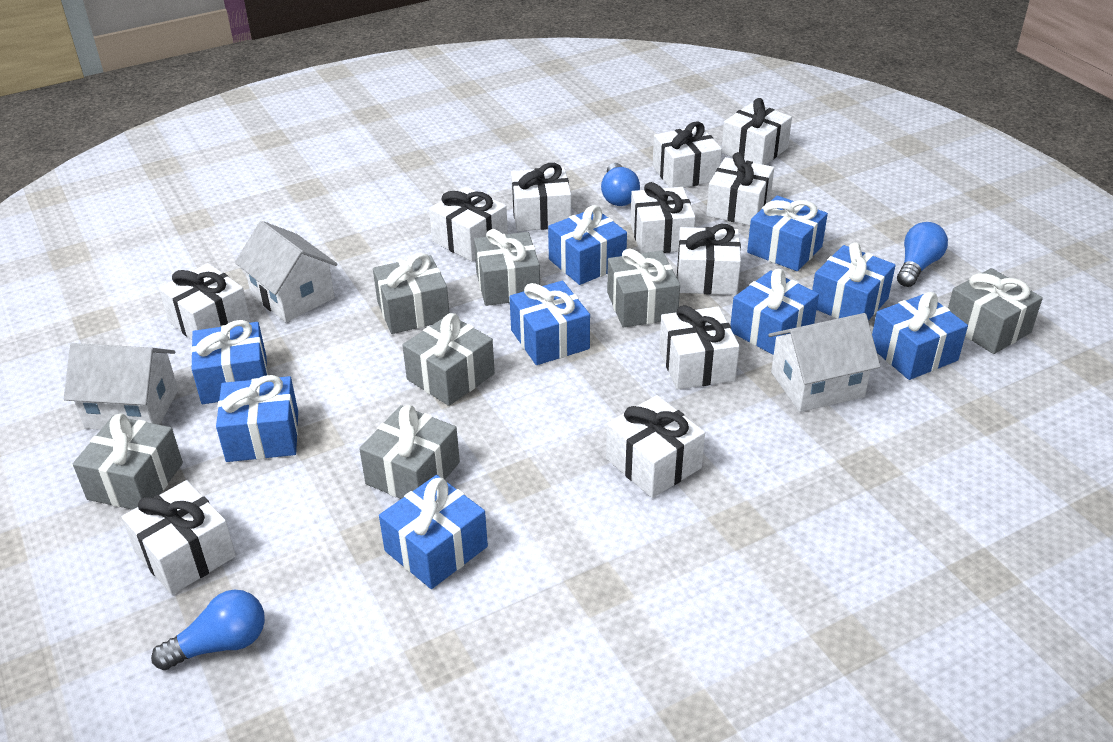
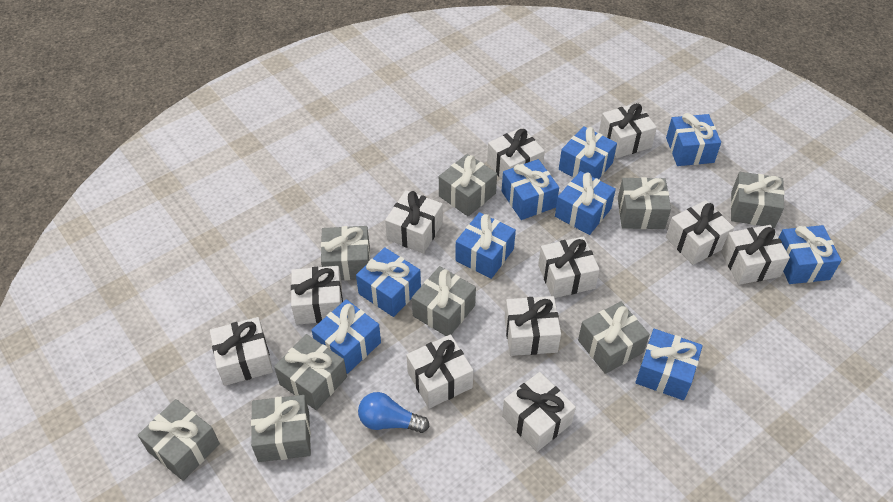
blue light bulb: [151,589,265,670] [601,163,640,206] [897,222,948,287] = 3 -> [358,392,430,433] = 1
grey gift: [73,413,183,510] [359,405,460,499] [373,253,449,334] [402,313,495,406] [474,229,540,306] [607,249,680,328] [948,268,1043,354] = 7 -> [138,399,220,481] [251,395,311,462] [274,334,347,410] [321,226,370,281] [412,266,476,336] [439,154,497,216] [578,301,650,374] [618,177,671,229] [731,172,785,228] = 9
white house: [64,343,178,430] [235,221,337,322] [768,313,881,412] = 3 -> none = 0

